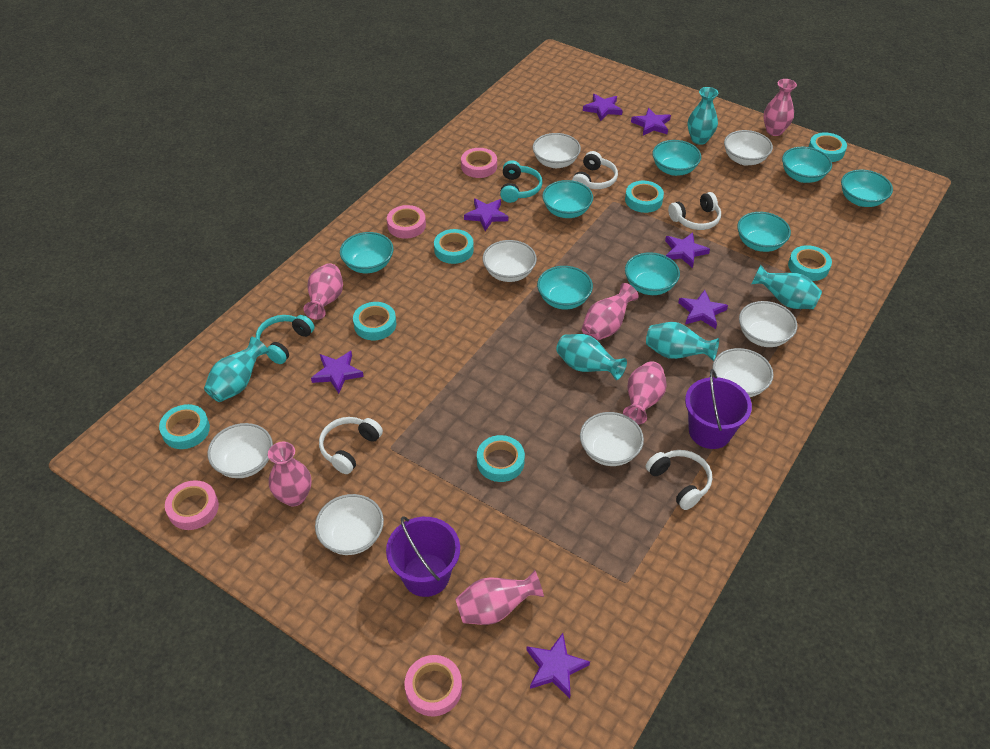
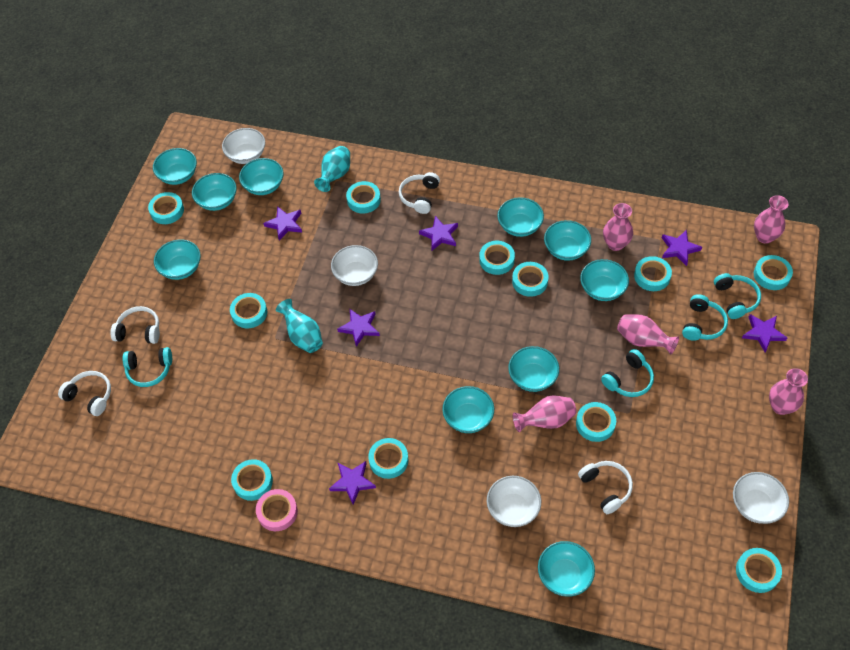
pink tape: [165,480,219,530] [387,205,426,239] [404,655,462,716] [461,148,497,178] = 4 -> [256,489,298,531] = 1
pink vase: [268,442,311,506] [303,263,343,320] [455,570,544,625] [582,283,639,341] [623,361,667,424] [763,79,797,136] = 6 -> [513,395,576,432] [603,203,633,251] [617,314,679,355] [754,195,789,244] [769,368,808,415] = 5
purple bucket: [386,516,460,597] [685,369,752,449] = 2 -> none = 0
purple star: [311,351,364,394] [464,198,508,231] [526,633,590,698] [583,94,623,121] [631,108,671,135] [665,233,710,268] [678,290,728,329] = 7 -> [263,206,302,241] [329,461,376,505] [337,309,380,347] [419,216,458,250] [662,230,702,266] [742,314,787,352] = 6
turquoise bowl: [340,232,394,273] [537,266,593,309] [542,180,593,218] [625,252,680,295] [652,140,701,176] [737,212,791,252] [782,147,832,183] [841,170,893,207] = 8 -> [153,148,197,185] [154,239,201,280] [192,173,237,211] [239,158,284,195] [442,386,494,433] [497,197,544,237] [508,346,559,392] [538,541,595,597] [544,220,591,261] [580,259,629,301] = 10
turquoise headphones: [256,315,315,364] [500,160,543,203] = 2 -> [123,347,172,387] [601,349,654,397] [682,294,728,341] [714,273,761,319] = 4
turquoise tape: [159,404,210,449] [353,302,396,340] [434,229,474,264] [477,435,525,482] [625,181,664,213] [788,245,832,281] [809,132,847,162] = 7 -> [148,192,184,224] [230,293,267,328] [231,459,273,501] [346,181,381,213] [368,438,408,479] [479,241,515,275] [512,262,549,297] [576,402,616,442] [634,256,672,291] [736,548,782,593] [754,255,793,290] = 11
turquoise vase: [204,337,269,402] [556,334,627,380] [646,322,719,361] [688,87,718,145] [752,265,822,309] = 5 -> [276,299,323,353] [314,146,350,192] = 2
white bowl: [207,423,273,478] [315,494,384,555] [483,240,537,282] [533,133,581,168] [580,412,644,466] [712,348,774,397] [724,130,773,165] [739,301,797,347] = 8 -> [222,128,265,164] [331,245,378,286] [487,476,541,527] [733,472,789,524] = 4

